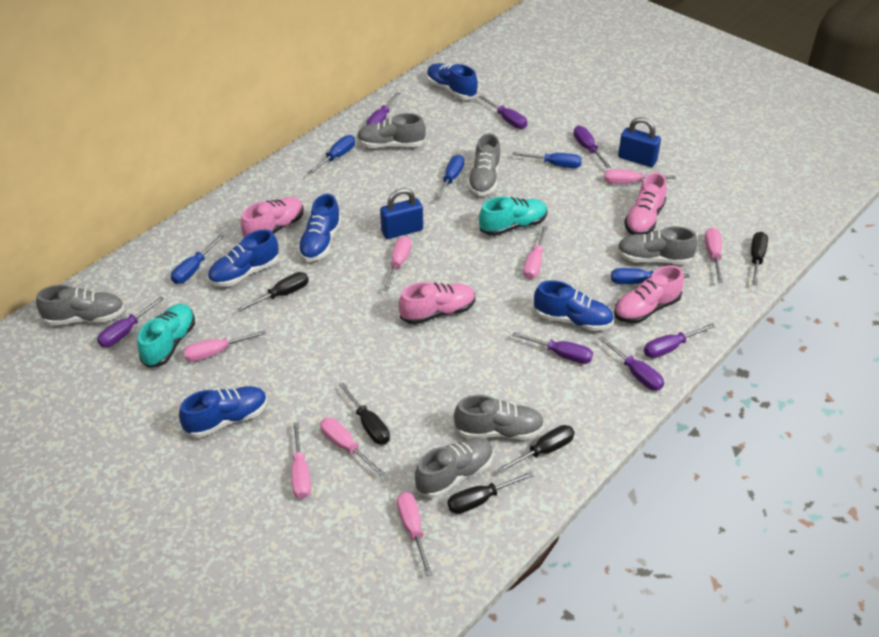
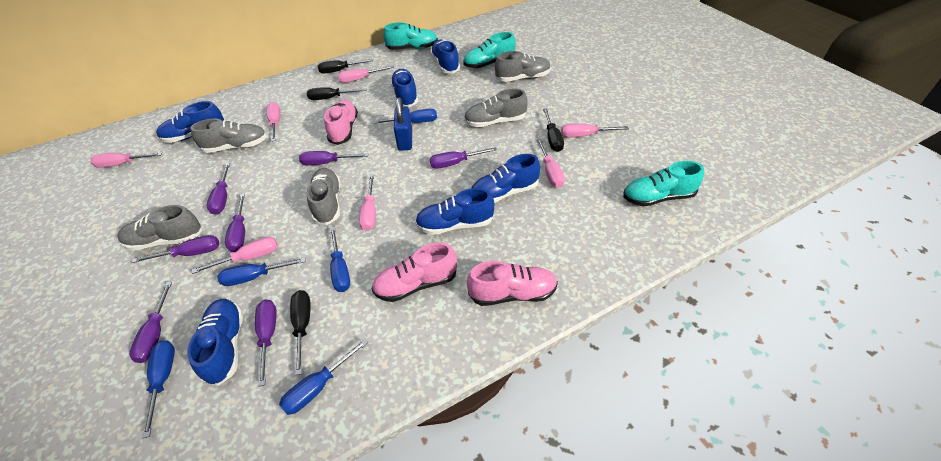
black screwdriver: [237,272,309,312] [339,382,390,445] [447,471,534,514] [498,425,575,473] [751,232,768,286] = 5 -> [290,290,311,375] [307,87,366,100] [318,59,373,73] [543,109,564,152] = 4
blue padlock: [380,188,423,239] [618,117,661,167] = 2 -> [394,97,412,151] = 1
blue shoe: [179,386,267,438] [208,230,279,287] [298,194,341,262] [427,63,478,100] [534,280,614,331] = 5 -> [156,101,224,143] [187,299,243,386] [390,69,418,107] [415,188,494,235] [430,40,460,73] [471,154,540,203] = 6
grey shoe: [36,285,125,326] [357,113,426,148] [415,437,494,498] [454,395,544,440] [467,133,501,196] [617,226,698,265] = 6 -> [118,205,202,251] [190,119,267,153] [307,168,341,225] [464,89,528,127] [495,51,551,82] = 5
pink screwdriver: [183,330,266,362] [291,422,311,499] [320,418,385,476] [383,236,412,291] [397,492,432,576] [523,226,548,279] [604,169,676,184] [705,227,723,283] = 8 -> [91,152,162,168] [192,237,278,274] [266,102,280,142] [338,66,394,83] [359,175,376,231] [537,139,565,188] [561,124,629,137] = 7
pink shoe: [241,197,304,237] [398,282,475,325] [614,265,684,323] [624,172,667,235] = 4 -> [324,100,358,145] [372,242,457,302] [467,261,558,306] = 3
turquoise shoe: [137,304,195,368] [479,197,547,236] = 2 -> [383,22,438,50] [463,32,516,68] [623,161,704,207] = 3

